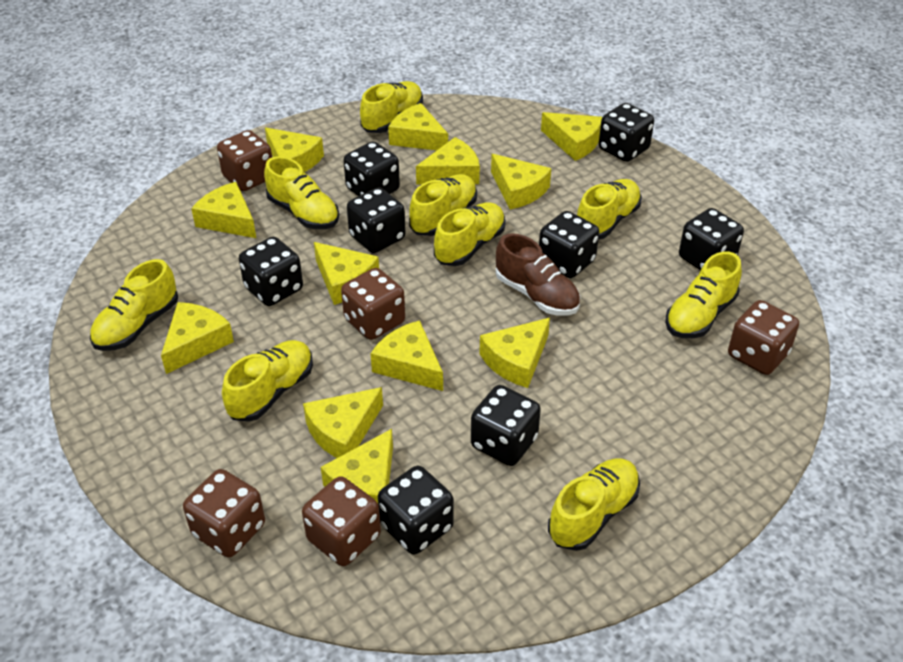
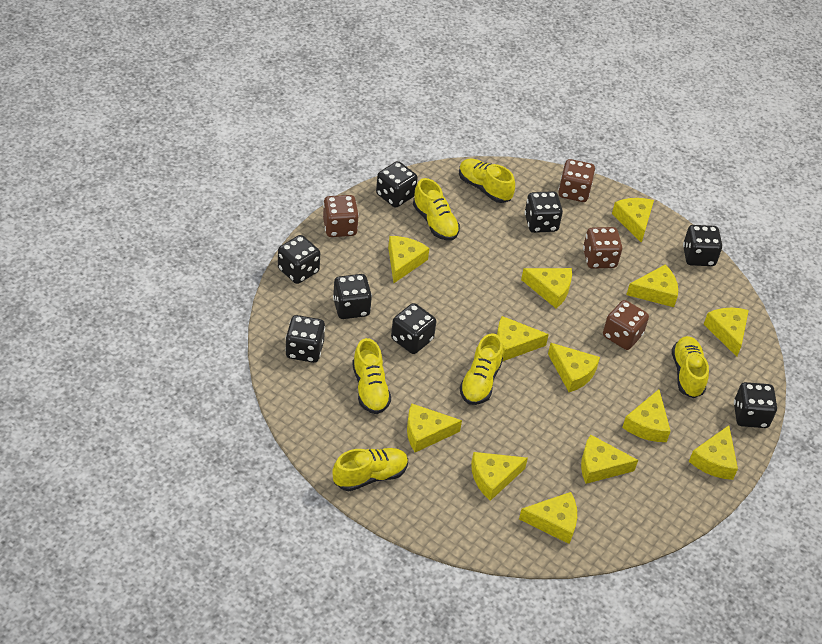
brown dice: [183,469,265,557] [217,130,272,191] [302,476,381,566] [341,268,405,340] [728,300,799,375] = 5 -> [323,195,359,237] [558,159,595,202] [583,227,622,269] [603,300,649,350] = 4
brown shoe: [496,233,580,316] = 1 -> none = 0
yellow cheese: [161,302,234,374] [191,182,256,238] [265,128,324,172] [303,387,383,458] [314,242,379,305] [321,429,393,503] [371,320,443,391] [388,103,448,150] [416,137,480,185] [479,318,550,388] [491,154,551,209] [541,112,602,161] = 12 -> [388,236,429,283] [407,403,462,452] [471,452,528,501] [497,316,549,362] [519,492,577,544] [521,268,572,308] [548,343,600,392] [581,434,638,484] [612,198,654,243] [622,389,671,442] [626,264,678,307] [689,425,738,480] [704,308,749,357] = 13
yellow shoe: [90,259,178,351] [222,340,313,421] [264,156,339,229] [360,81,423,133] [409,174,477,236] [434,202,506,266] [548,458,640,551] [577,179,642,240] [665,252,742,338] = 9 -> [332,448,408,491] [352,338,391,414] [413,178,460,241] [459,159,515,203] [460,333,503,405] [672,336,709,398] = 6

